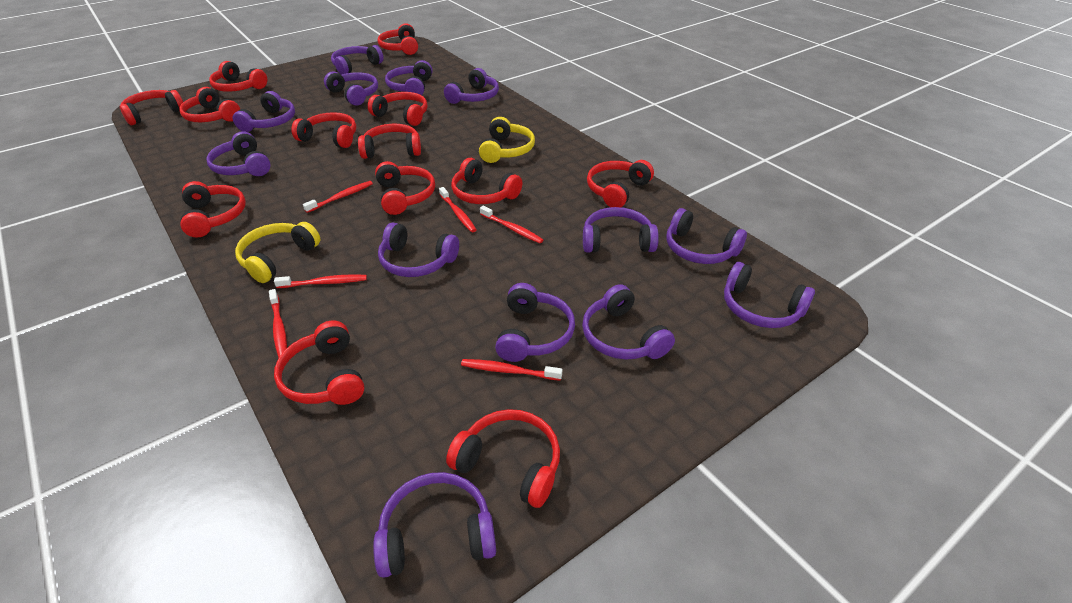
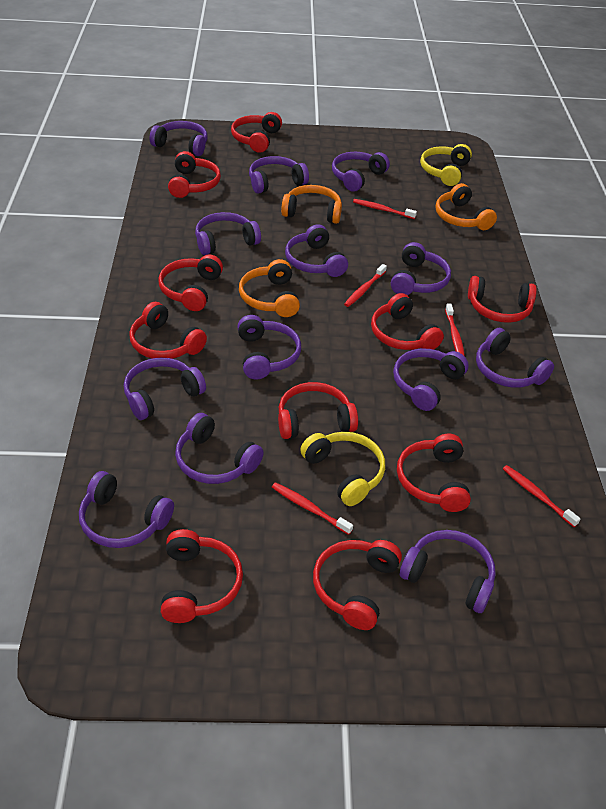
orange headphones: none = 0 -> [239,259,300,317] [281,185,342,224] [435,183,497,230] = 3
red headphones: [120,90,183,125] [179,87,240,122] [180,181,246,238] [209,61,267,92] [274,321,364,405] [291,112,356,148] [358,124,421,159] [368,92,428,126] [375,161,435,215] [378,23,418,55] [446,409,560,508] [451,158,522,204] [587,160,654,207] = 13 -> [129,302,207,359] [158,255,223,311] [161,529,243,623] [168,151,221,198] [231,112,282,153] [278,382,358,439] [313,540,402,630] [371,293,444,350] [397,434,471,512] [468,276,537,323] = 10
red toothbrush: [269,289,287,358] [274,274,367,288] [303,181,373,213] [439,187,477,232] [461,359,562,381] [480,206,543,243] = 6 -> [272,482,353,535] [344,264,387,307] [353,199,417,219] [445,304,465,356] [503,465,581,527] = 5

